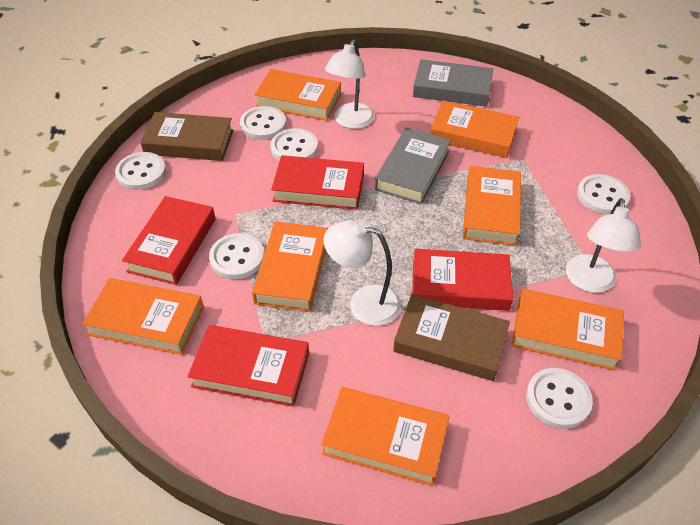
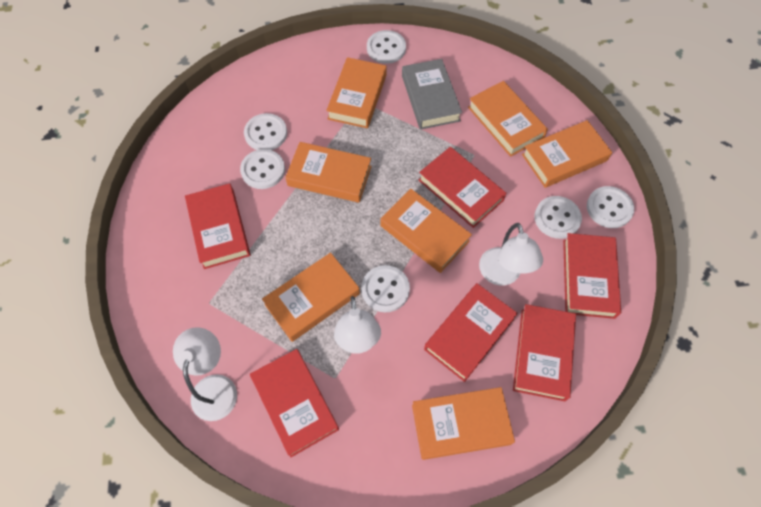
brown book: [140,112,233,161] [393,294,510,381] = 2 -> none = 0
grey book: [375,127,451,204] [413,59,493,107] = 2 -> [402,59,462,130] = 1
red book: [122,196,216,285] [188,325,309,407] [271,155,364,210] [412,249,513,311] = 4 -> [185,183,251,269] [250,349,339,457] [419,147,506,228] [424,283,518,382] [513,304,576,401] [563,233,621,319] = 6

